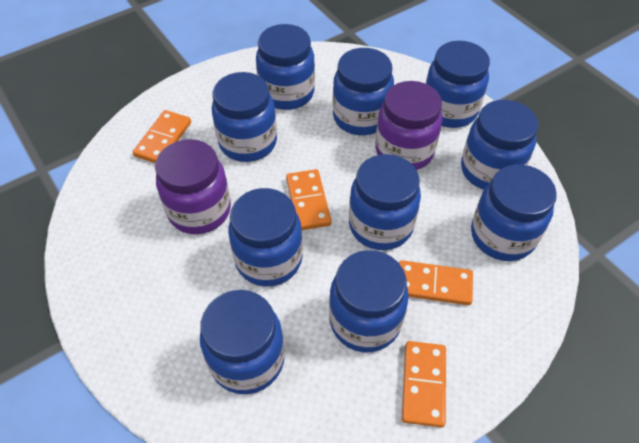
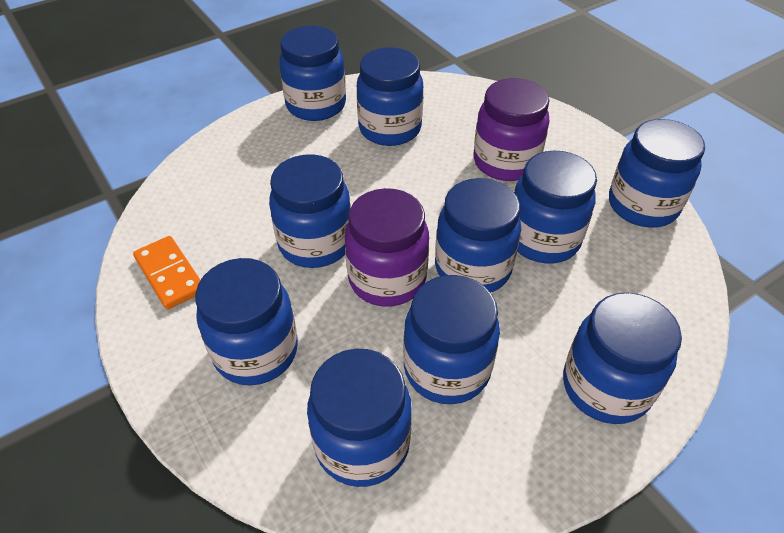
orange domino: [133,110,191,163] [286,169,332,230] [399,260,473,305] [402,341,446,428] = 4 -> [133,236,200,310] = 1

